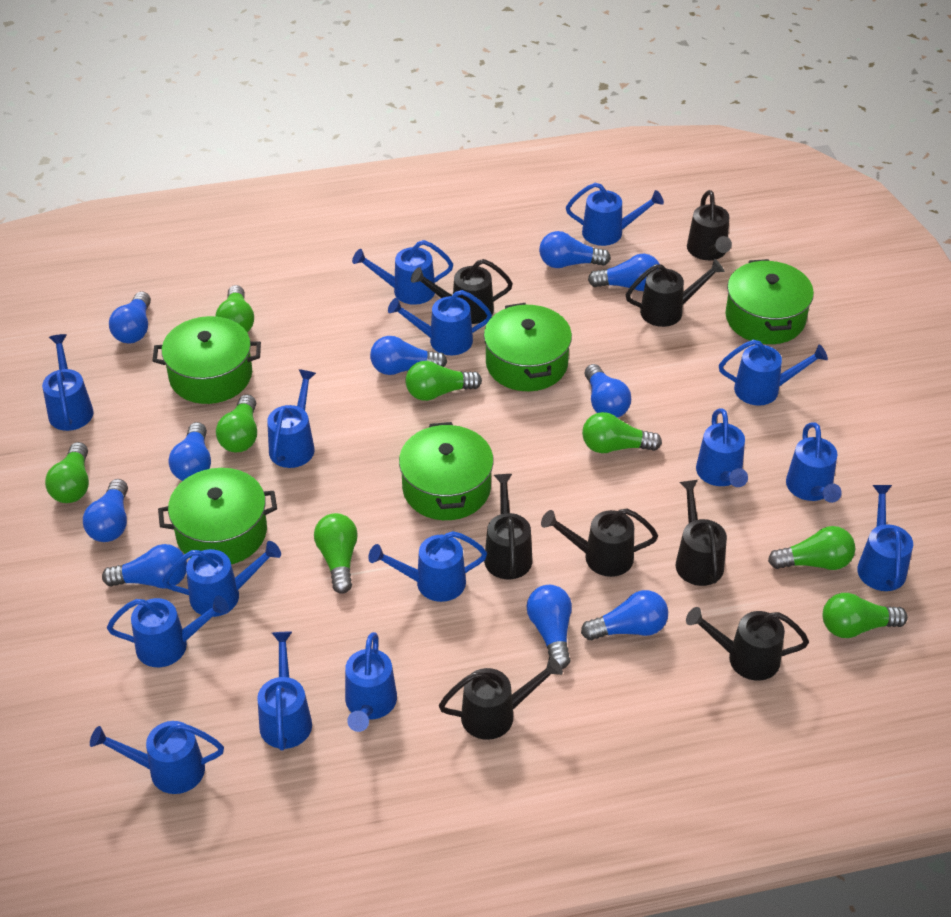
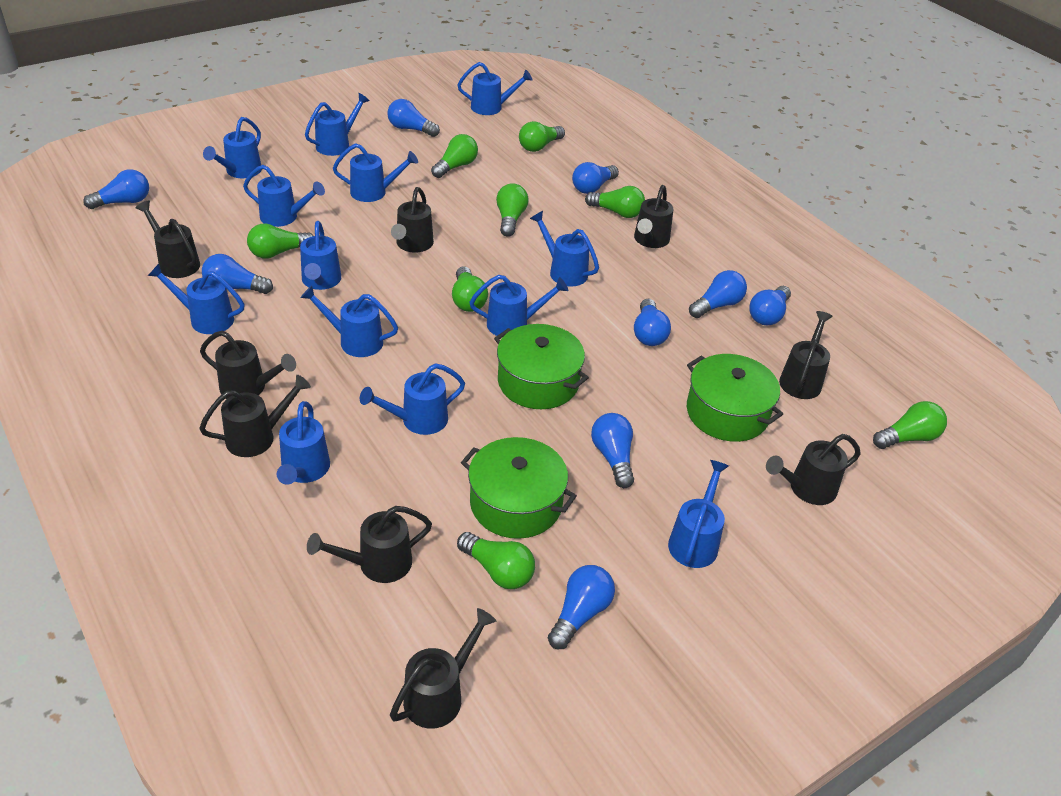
black watering can: [411,259,513,324] [439,657,563,740] [484,474,532,579] [541,509,658,577] [626,259,725,327] [676,480,727,586] [686,607,809,681] [687,190,732,260] = 8 -> [136,200,200,278] [199,375,311,457] [200,331,296,399] [307,506,432,583] [390,608,496,729] [391,187,434,252] [634,185,674,248] [766,434,861,505] [779,311,833,399] = 9
blue light bulb: [83,479,128,542] [102,544,187,589] [109,291,151,343] [169,422,211,481] [370,336,447,375] [526,585,572,669] [539,231,611,268] [581,590,668,640] [584,364,631,418] [588,254,659,291] = 10 -> [83,169,149,209] [202,254,273,294] [387,99,440,137] [548,565,615,650] [572,162,619,194] [591,413,634,488] [634,299,671,346] [689,270,747,318] [749,286,791,325] = 9
blue watering can: [42,334,94,431] [90,721,224,794] [107,596,229,667] [162,541,281,617] [257,632,312,751] [267,369,316,468] [345,632,397,732] [352,240,453,305] [368,531,487,602] [388,290,492,355] [566,183,664,246] [696,409,748,487] [719,340,828,406] [786,422,842,503] [857,485,913,591] = 15 -> [148,264,245,334] [203,117,261,178] [243,165,325,227] [277,401,330,485] [300,221,341,290] [301,285,398,357] [305,93,370,156] [333,143,418,202] [360,363,465,435] [457,62,532,115] [469,275,568,336] [530,211,599,287] [668,460,729,568] = 13
green pot: [152,316,261,404] [158,468,277,564] [399,422,494,520] [484,303,572,391] [725,259,814,344] = 5 -> [461,437,577,539] [494,324,589,409] [687,354,783,442] = 3

